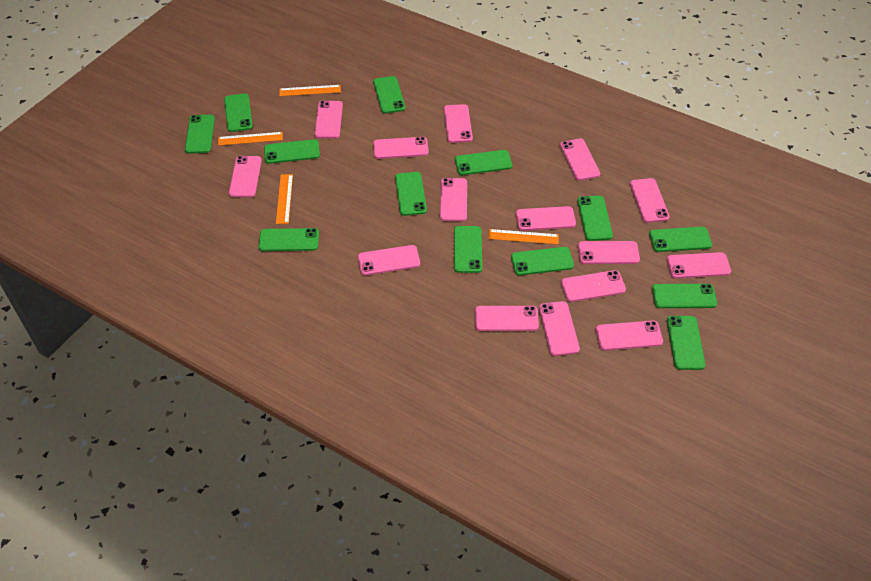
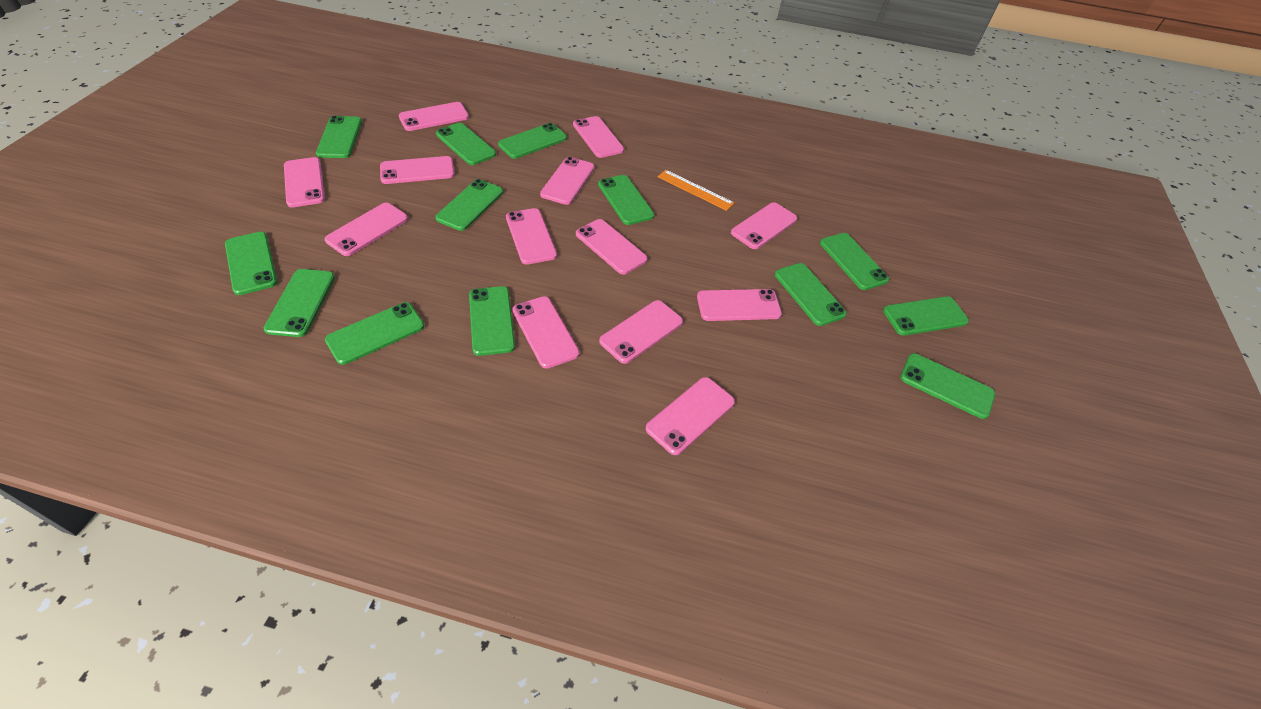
orange ruler: [218,132,283,146] [276,174,293,224] [279,85,341,96] [488,229,559,244] = 4 -> [658,170,734,211] = 1
pink phone: [229,156,262,197] [315,101,343,138] [358,245,420,275] [373,137,429,159] [440,178,467,221] [444,104,473,143] [475,306,539,331] [516,206,576,231] [539,301,580,356] [560,138,600,181] [561,270,626,302] [578,241,640,264] [596,320,663,351] [630,178,670,223] [667,252,731,278] = 15 -> [284,157,325,208] [325,203,408,256] [380,156,455,184] [399,102,469,131] [506,208,557,265] [512,296,580,369] [540,157,595,205] [573,116,624,158] [576,219,648,274] [599,300,683,364] [646,377,735,455] [697,289,782,321] [731,202,797,249] = 13

